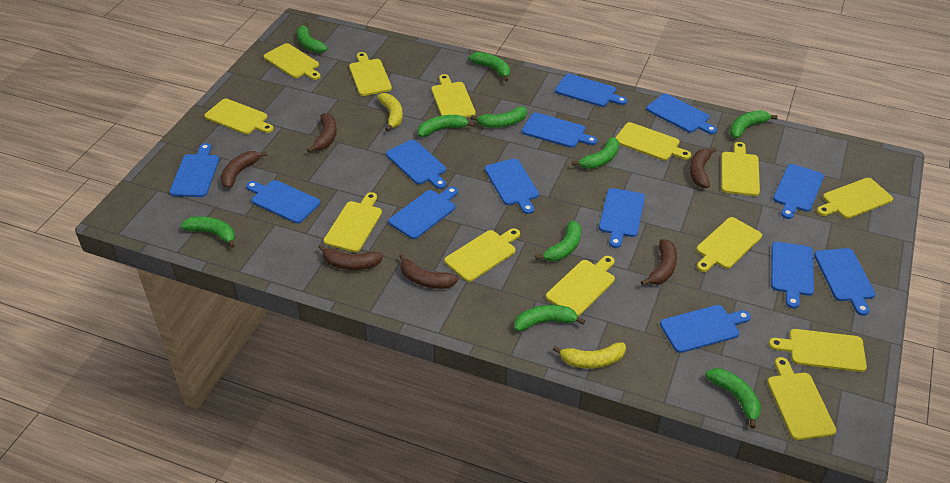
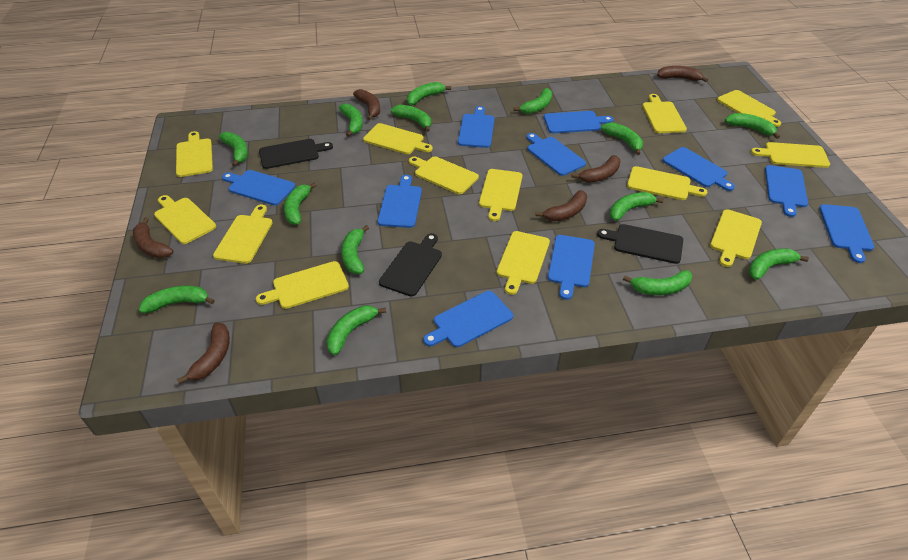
black cutting board: none = 0 -> [259,139,333,169] [379,233,442,297] [597,224,683,264] = 3
blue cutting board: [170,143,219,197] [246,180,320,224] [386,140,446,189] [388,187,458,239] [485,158,539,214] [522,113,597,148] [555,74,627,107] [599,188,645,248] [646,94,717,134] [660,305,751,353] [771,242,814,308] [773,164,824,219] [814,248,875,316] = 13 -> [222,170,295,205] [377,175,422,228] [423,291,513,347] [458,106,494,148] [526,133,586,176] [544,111,613,133] [548,235,595,300] [662,147,735,191] [765,165,808,217] [819,204,875,263] = 10
green banana: [181,216,235,248] [297,22,327,53] [417,115,475,137] [469,52,510,81] [471,106,527,128] [514,305,585,331] [535,220,581,261] [572,137,619,169] [705,368,761,429] [730,110,778,138] = 10 -> [139,286,215,313] [219,132,248,167] [284,182,317,225] [326,305,386,355] [339,103,363,137] [341,225,369,274] [391,105,431,132] [407,82,451,106] [514,88,552,114] [601,122,643,155] [610,192,664,221] [623,270,693,295] [725,113,780,139] [748,249,809,280] = 14
yellow banana: [377,93,403,131] [553,342,626,369] = 2 -> none = 0

